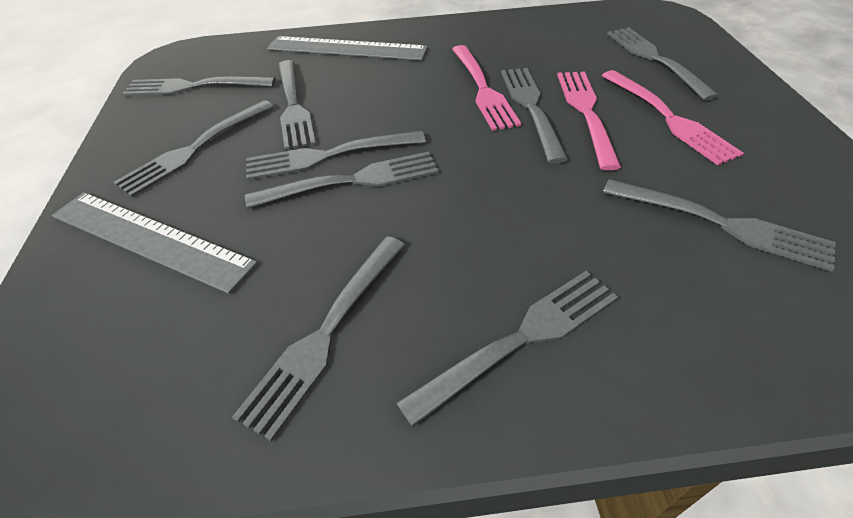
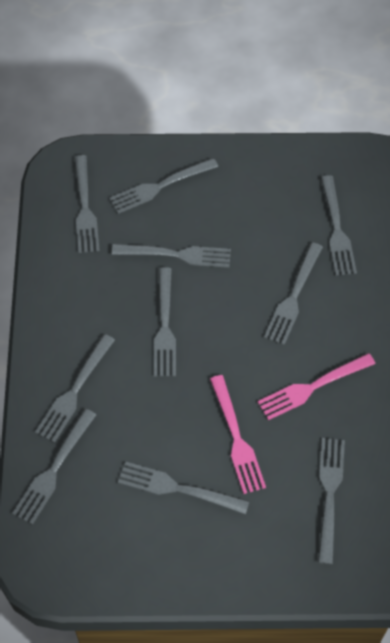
grey ruler: [52,192,258,294] [267,36,428,61] = 2 -> none = 0
pink fork: [452,45,522,131] [557,72,621,171] [602,70,744,165] = 3 -> [210,375,266,494] [258,353,375,420] = 2

